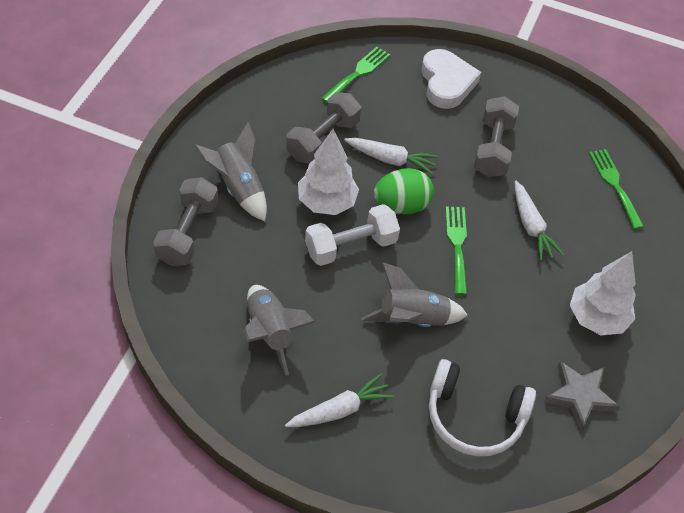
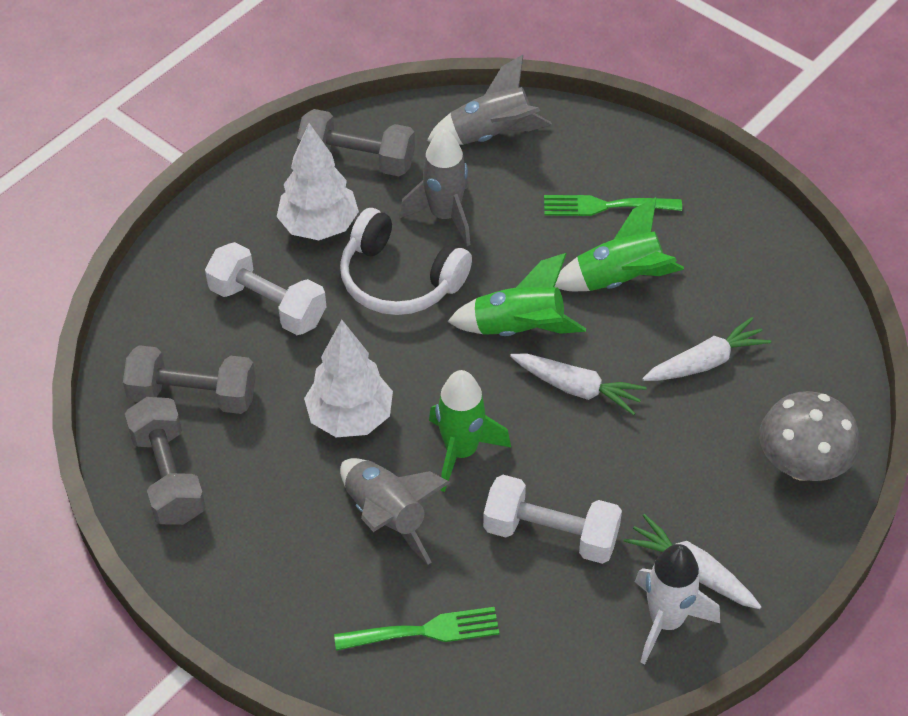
green egg: [374,168,434,214] = 1 -> none = 0
green fork: [321,47,390,103] [446,206,467,295] [589,149,644,229] = 3 -> [334,607,499,651] [544,195,682,216] = 2
green rocket: none = 0 -> [429,370,511,492] [447,253,586,336] [555,197,684,291] = 3
grey mushroom: none = 0 -> [759,391,860,481] = 1
grey star: [544,361,620,430] = 1 -> none = 0
white dumbbell: [305,204,400,266] = 1 -> [205,242,326,335] [483,475,622,564] = 2
white heart: [421,49,481,109] = 1 -> none = 0
white rocket: none = 0 -> [635,544,720,665] = 1

